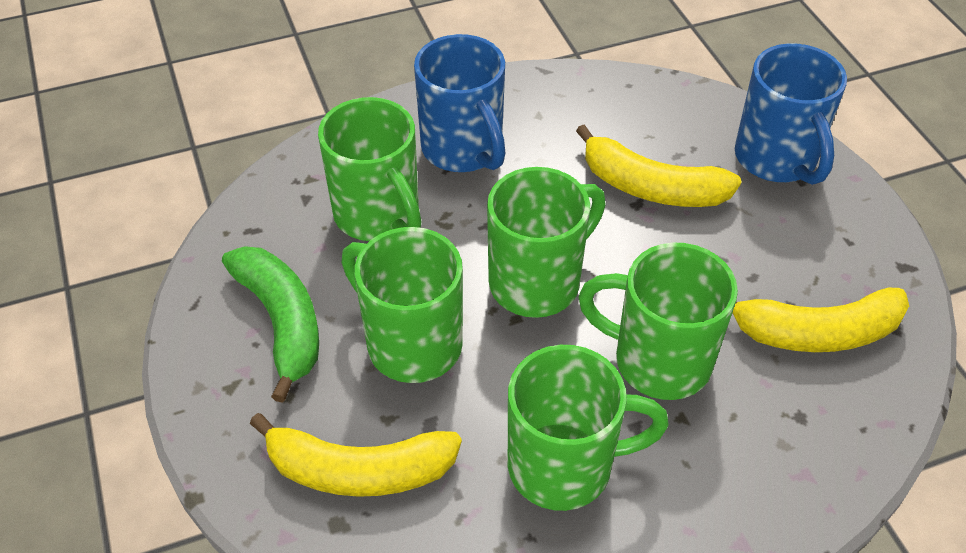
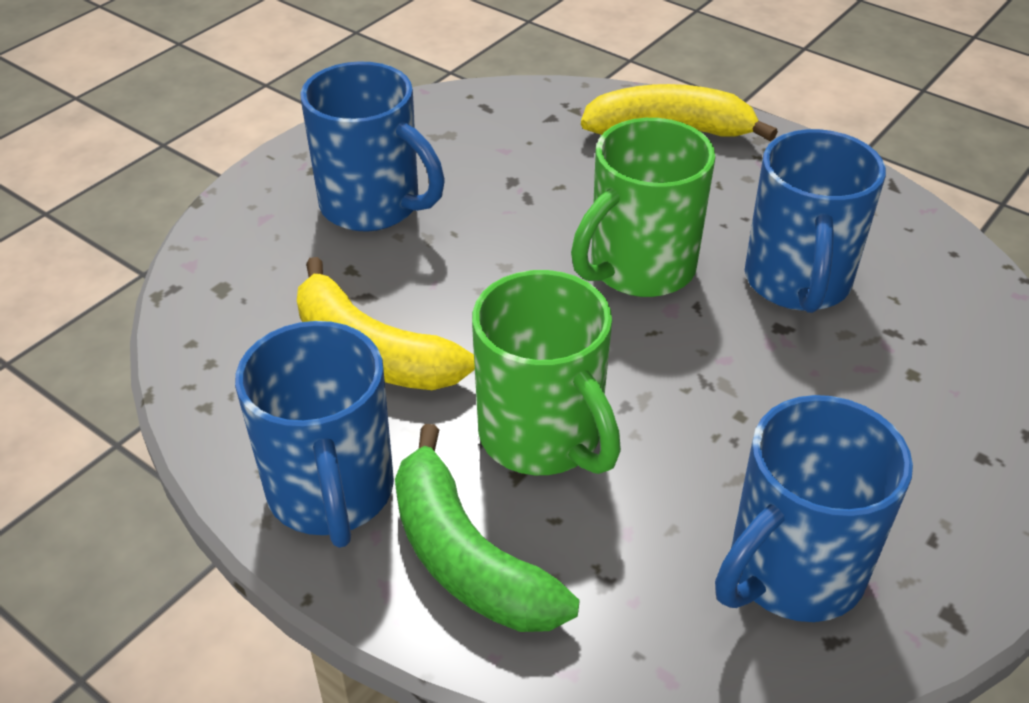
blue mug: [414,34,505,172] [735,43,847,185] = 2 -> [235,321,394,548] [300,61,445,232] [715,395,913,622] [745,129,886,313] = 4
green mug: [318,97,422,241] [341,227,463,383] [487,167,606,318] [508,345,669,511] [578,243,738,400] = 5 -> [472,270,621,475] [571,118,716,297] = 2
yellow banana: [250,413,462,497] [576,125,742,207] [732,288,909,352] = 3 -> [297,257,475,390] [581,84,778,141] = 2

